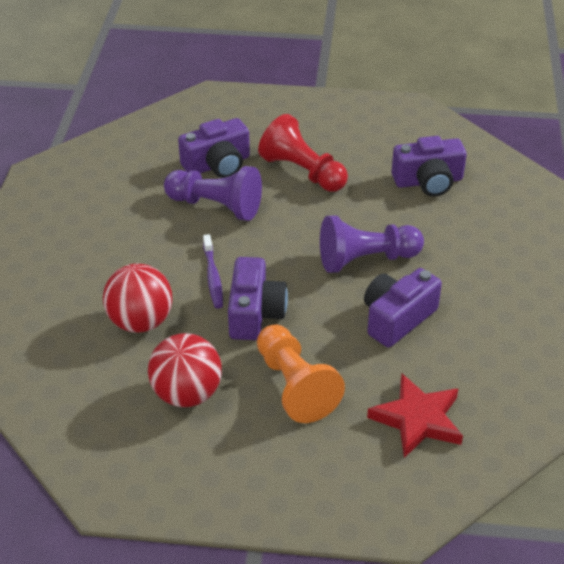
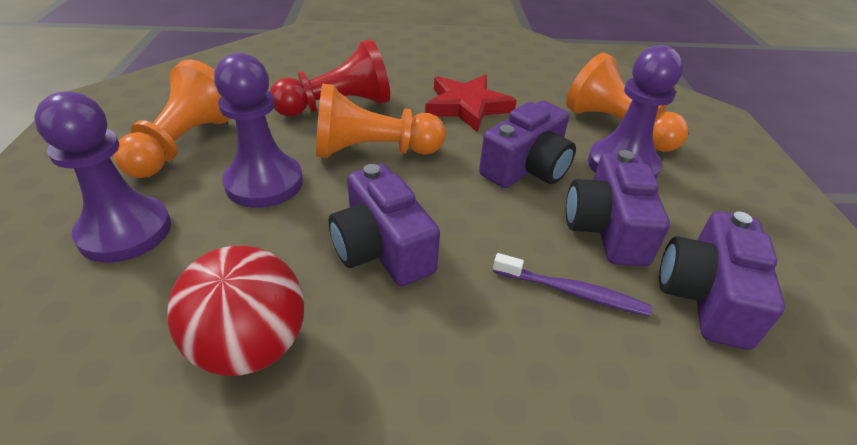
orange pawn: [257,324,345,423] = 1 -> [114,60,230,178] [316,84,446,158] [566,53,689,152] = 3
purple pawn: [164,166,262,221] [320,216,424,273] = 2 -> [34,91,171,263] [214,53,303,208] [588,45,683,179] = 3
red ball: [103,264,172,333] [148,333,222,407] = 2 -> [167,246,304,376] = 1

